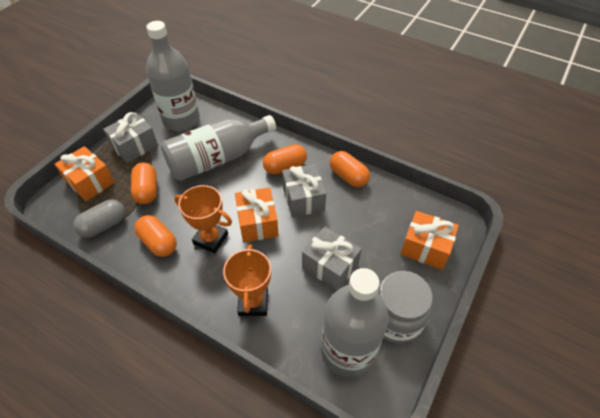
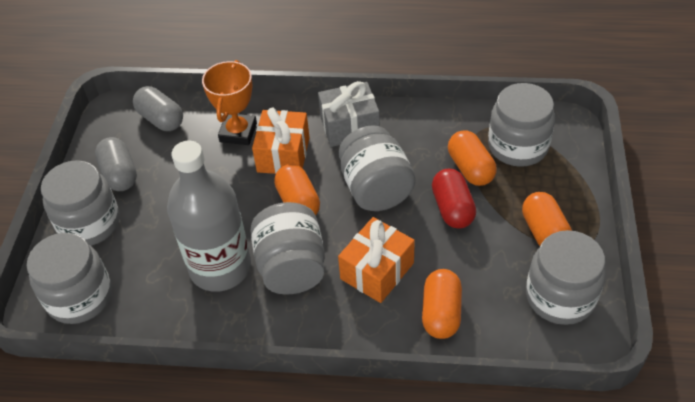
grey bottle: [146,21,200,131] [161,115,276,181] [321,268,389,378] = 3 -> [167,141,251,292] = 1
grey capsule: [73,200,125,238] = 1 -> [95,137,137,191] [133,86,183,131] = 2
grey gift: [103,112,158,163] [282,164,326,217] [302,226,362,290] = 3 -> [318,81,380,147] = 1
grey jar: [377,271,433,344] = 1 -> [27,233,112,324] [41,160,120,246] [250,202,325,295] [339,125,416,211] [488,83,555,167] [526,230,606,325] = 6
orange gift: [55,146,115,201] [235,187,279,243] [400,211,459,270] = 3 -> [252,108,310,174] [338,217,415,303] = 2
orange trophy: [174,185,232,253] [223,244,271,316] = 2 -> [202,60,257,145] = 1
red capsule: none = 0 -> [432,169,476,229] = 1

